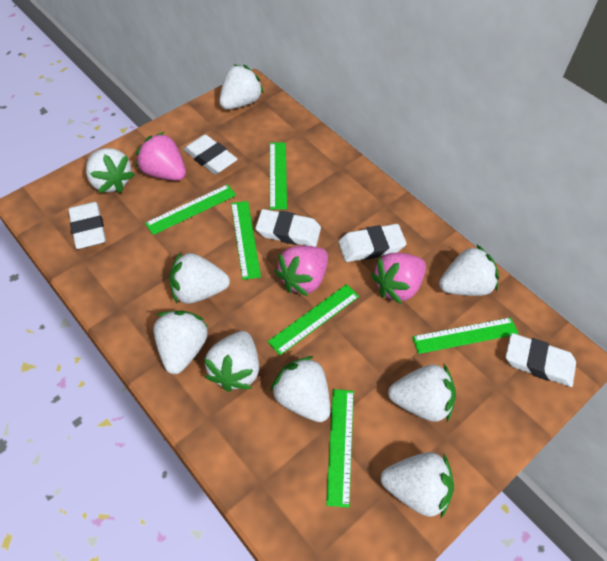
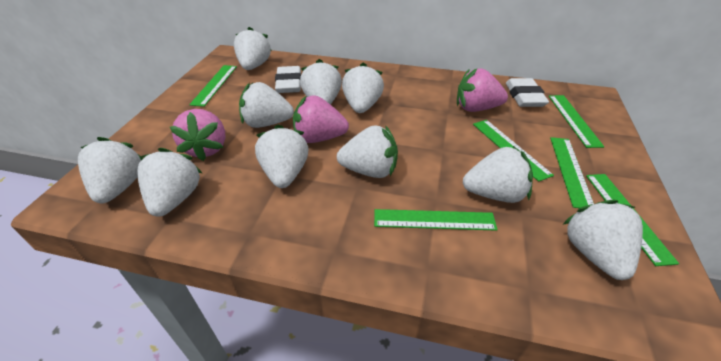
white eraser: [68,202,106,249] [183,134,237,174] [256,209,321,247] [338,224,407,262] [506,333,576,387] = 5 -> [275,66,301,93] [506,78,549,107] = 2
white strawberry: [86,148,135,193] [153,311,208,374] [169,252,230,304] [204,331,259,392] [219,64,264,110] [270,356,330,422] [381,452,454,518] [388,364,456,422] [439,244,499,296] = 9 -> [78,137,143,203] [137,148,202,217] [234,27,272,70] [239,82,294,128] [255,125,308,188] [300,59,342,104] [337,125,398,178] [342,63,384,113] [463,146,533,203] [562,199,643,280] = 10

